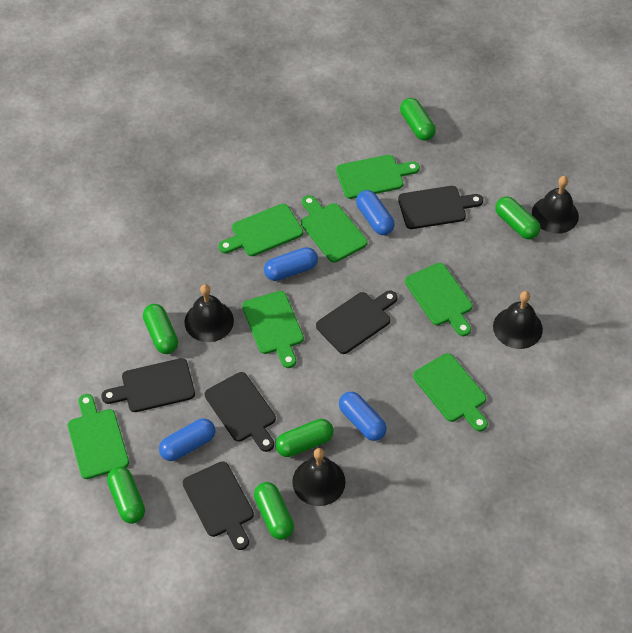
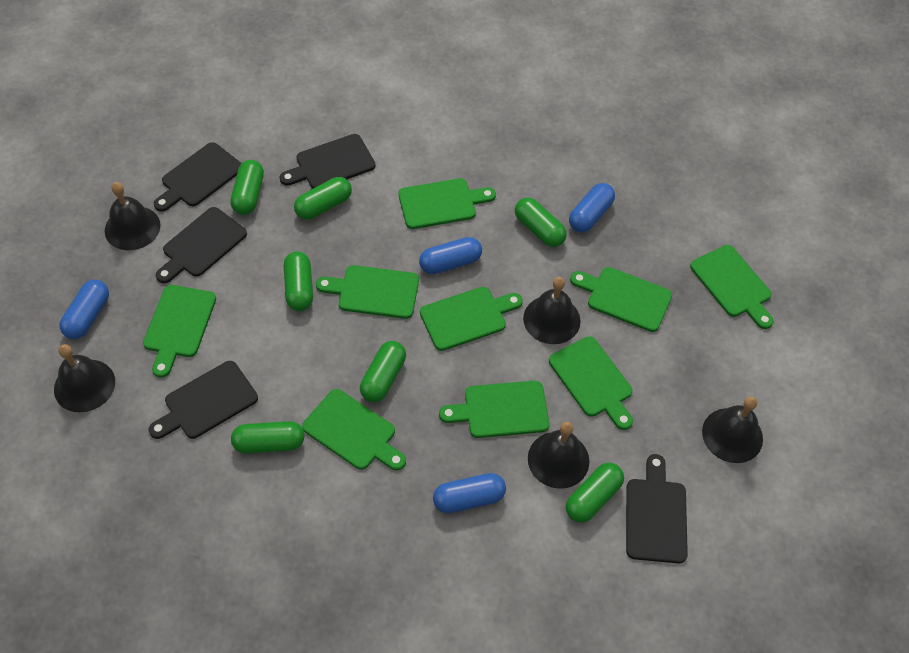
black bell: [184,284,234,342] [292,448,346,506] [493,291,543,349] [532,176,579,234] = 4 -> [54,344,115,413] [105,182,160,250] [523,277,581,344] [528,422,589,489] [702,396,763,463] = 5
green capsule: [107,467,145,524] [143,304,178,354] [254,482,294,540] [275,419,333,457] [400,98,436,141] [495,196,540,239] = 6 -> [231,160,264,215] [231,421,305,454] [284,251,313,311] [294,177,352,220] [360,341,406,402] [515,198,567,247] [566,463,624,523] = 7
green cutting board: [68,394,129,479] [218,204,303,256] [242,291,304,368] [301,195,367,263] [336,155,420,199] [405,263,472,336] [413,353,488,431] = 7 -> [143,285,216,378] [302,389,406,470] [316,265,419,319] [398,178,496,229] [420,287,523,351] [439,381,549,438] [549,336,633,430] [570,267,672,332] [690,245,774,329] = 9

